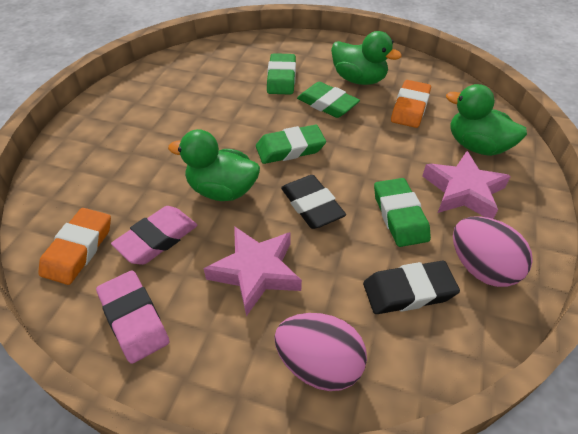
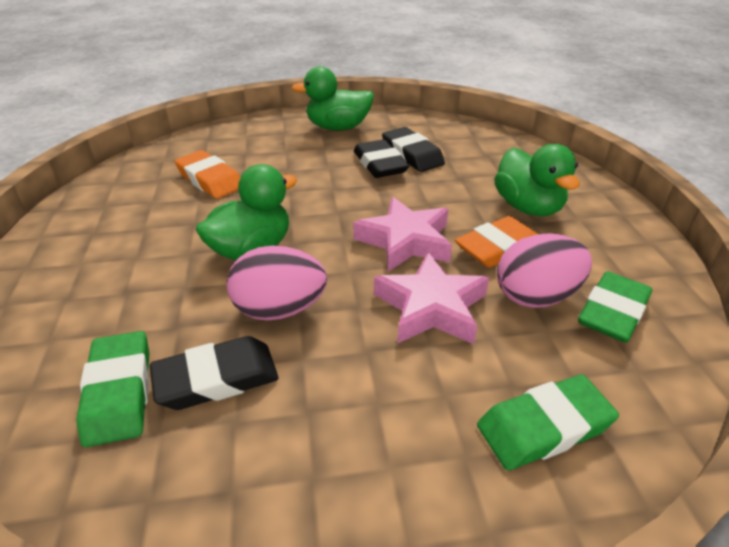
black eraser: [281,175,346,229] [363,261,460,314] = 2 -> [150,336,278,410] [354,139,409,178] [382,127,445,172] = 3
green eraser: [256,125,326,164] [267,53,296,95] [297,82,360,118] [374,178,431,247] = 4 -> [76,331,149,447] [477,375,619,470] [578,271,652,343] = 3
pink eraser: [96,271,170,364] [111,206,198,265] = 2 -> none = 0

